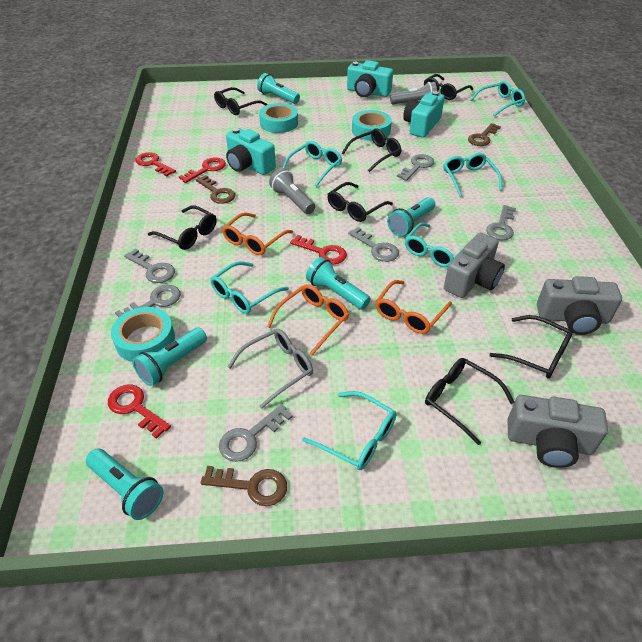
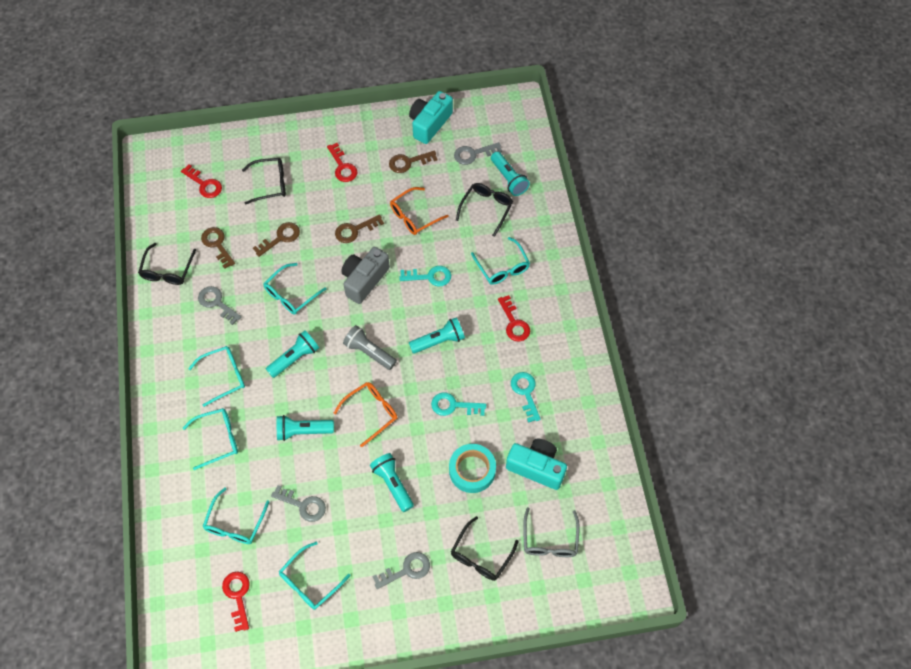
black glasses: [148,206,217,250] [214,87,267,115] [327,182,393,222] [342,129,402,172] [424,74,473,100] [425,358,514,445] [489,315,573,379] = 7 -> [138,243,196,285] [242,158,286,205] [451,516,519,581] [456,183,513,237] = 4
brown key: [196,175,235,204] [201,466,287,506] [468,123,501,146] = 3 -> [201,227,235,269] [253,222,300,257] [335,214,384,243] [389,150,437,173] = 4
grey camera: [444,233,505,298] [508,395,608,468] [537,276,622,335] = 3 -> [341,247,390,304] = 1
grey flashlight: [269,168,315,214] [390,82,437,104] = 2 -> [343,325,397,370] = 1
grey key: [115,285,181,317] [124,249,175,283] [219,404,293,462] [348,227,399,262] [397,154,434,181] [486,205,516,240] = 6 -> [198,286,241,325] [271,485,326,522] [372,552,430,589] [454,142,502,165] = 4
orange glasses: [222,212,293,255] [267,284,349,356] [375,280,452,334] = 3 -> [334,382,398,447] [390,187,449,235] = 2
turquoise camera: [226,128,276,175] [347,60,393,97] [403,91,445,138] = 3 -> [409,91,453,144] [506,439,567,490] = 2
turquoise key: none = 0 -> [399,266,451,287] [431,392,486,416] [511,372,541,423] = 3
turquoise tape: [111,307,175,362] [259,103,298,133] [352,110,392,141] = 3 -> [449,444,496,493] = 1

